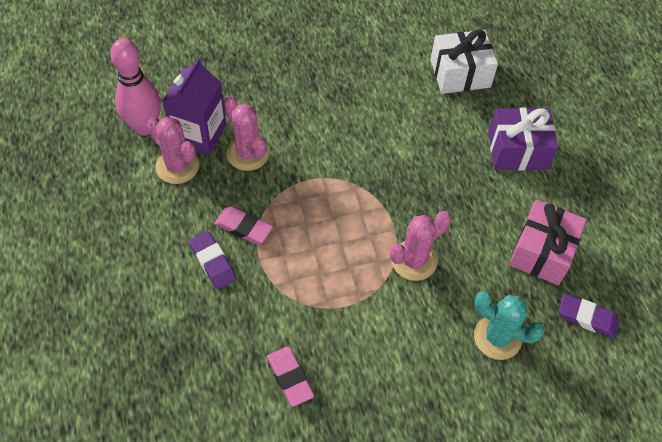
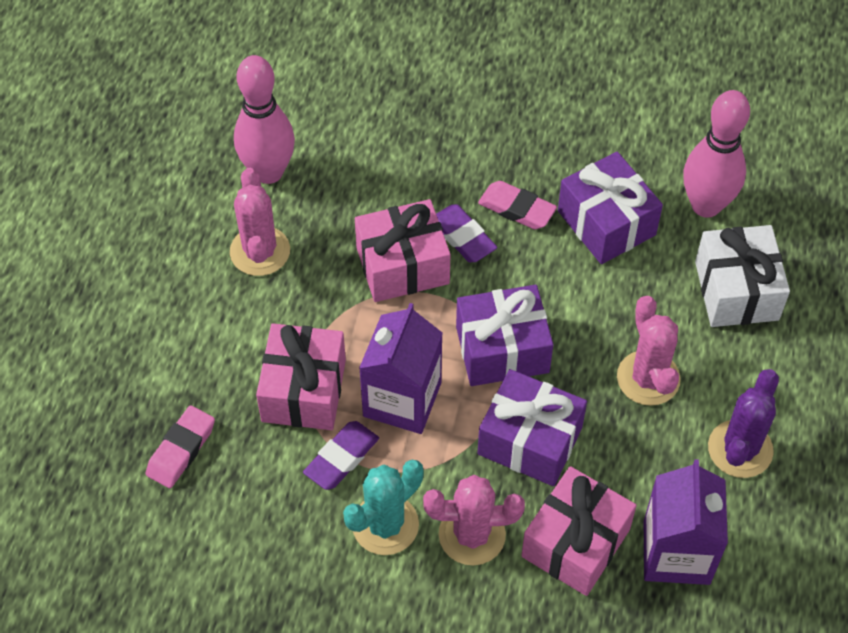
pink bowling pin: [110,38,161,136] = 1 -> [234,55,295,184] [683,90,750,218] = 2
pink gift: [509,200,586,285] = 1 -> [256,323,346,430] [355,199,450,302] [521,466,637,596] = 3
purple cactus: none = 0 -> [708,369,779,478] = 1
purple carton: [162,58,227,155] = 1 -> [359,303,443,434] [644,459,728,585] = 2
purple gift: [488,108,558,170] = 1 -> [456,285,553,386] [478,369,587,486] [558,152,663,264] = 3

